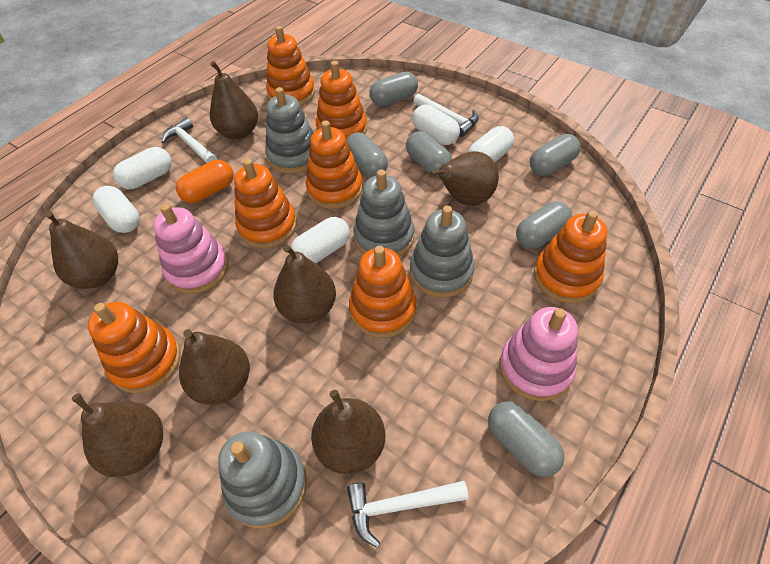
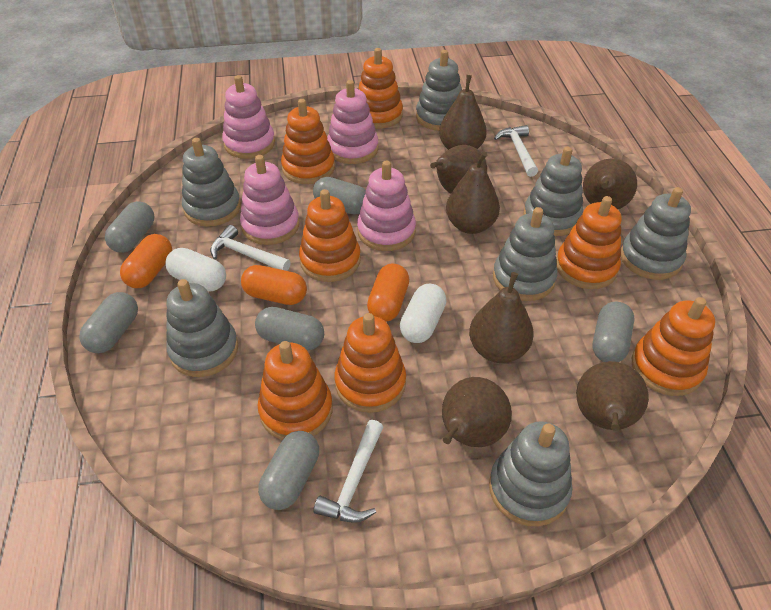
grey stacking toy: [218,431,307,529] [265,87,313,174] [353,170,414,257] [410,206,475,298] = 4 -> [166,279,238,377] [182,138,241,227] [416,50,462,131] [489,421,573,526] [493,207,557,301] [523,147,583,236] [621,187,691,280] = 7
orange capsule: [176,160,234,203] = 1 -> [120,234,172,288] [241,265,307,305] [367,263,409,322] = 3
pink stacking toy: [153,204,228,294] [500,307,578,401] = 2 -> [222,75,275,159] [240,155,299,245] [327,80,379,164] [357,160,416,251] = 4
white capsule: [93,186,140,233] [113,147,172,189] [291,217,350,263] [412,105,460,145] [468,126,514,163] = 5 -> [165,248,226,291] [400,284,446,343] = 2

